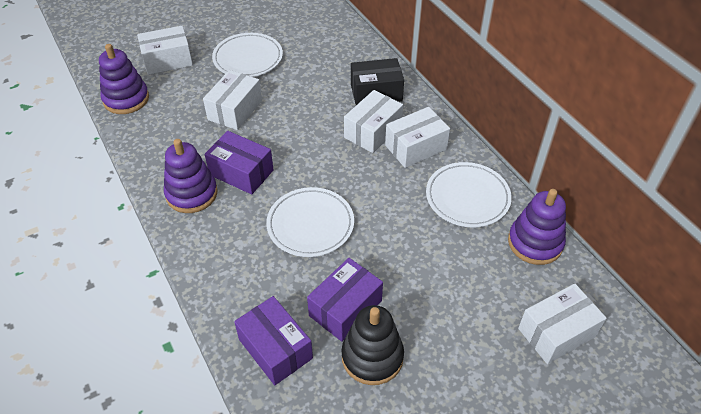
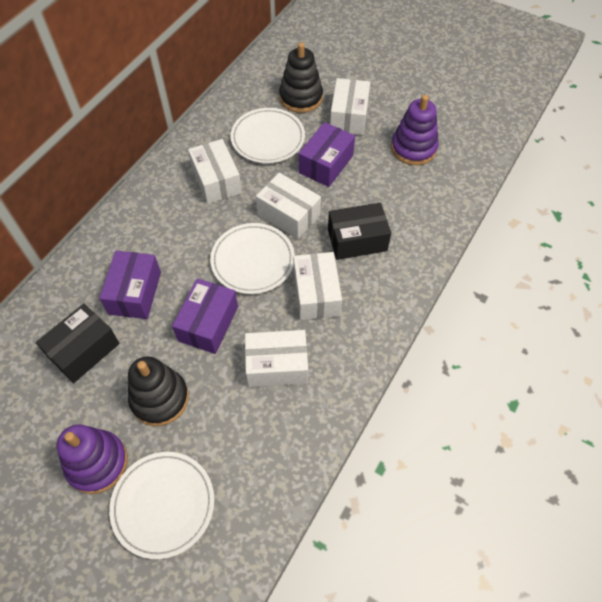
black box: [351,58,404,105] = 1 -> [36,304,120,383] [328,203,391,260] = 2
black stacking toy: [341,305,404,385] = 1 -> [128,356,189,426] [279,42,323,113] = 2
purple stacking toy: [99,44,149,114] [164,139,218,213] [508,189,566,265] = 3 -> [56,424,128,494] [391,95,439,165] = 2

